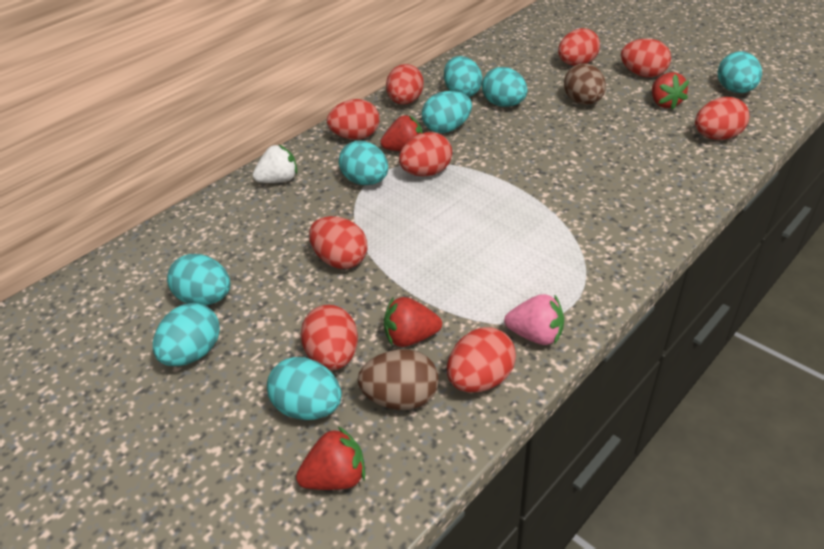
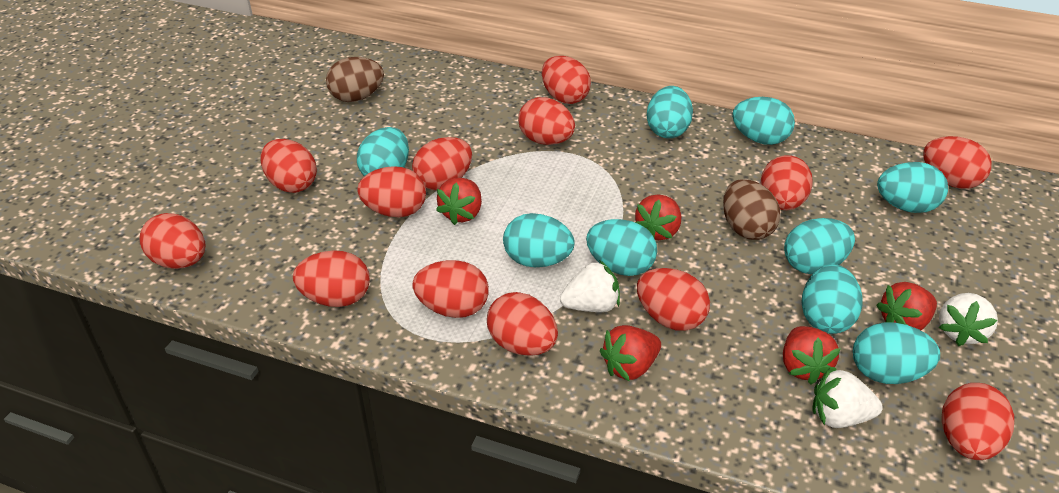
pink strawberry: [504,294,564,345] = 1 -> none = 0
red egg: [301,305,358,370] [309,216,368,269] [327,99,380,140] [386,64,424,105] [399,132,452,176] [447,327,516,392] [558,28,600,66] [621,39,671,78] [695,97,749,140] = 9 -> [139,213,205,269] [260,139,317,193] [293,250,370,307] [357,166,426,217] [412,137,472,190] [413,260,489,318] [487,292,558,356] [518,97,575,145] [542,56,591,104] [637,268,710,331] [761,155,813,210] [923,136,992,189] [942,383,1014,460] = 13
red strawberry: [296,426,365,490] [381,115,423,151] [384,297,442,347] [652,72,689,110] = 4 -> [436,178,482,225] [600,325,661,381] [635,194,681,240] [783,326,841,384] [876,282,937,330] = 5
turquoise egg: [153,303,220,366] [167,254,230,305] [267,357,342,420] [339,141,388,185] [422,91,472,133] [444,56,482,97] [482,67,528,107] [717,51,762,93] = 8 -> [357,127,409,176] [503,213,575,267] [586,219,657,276] [647,86,693,138] [732,97,795,145] [784,218,855,274] [802,264,863,334] [853,322,940,384] [877,162,948,213] = 9
white strawberry: [253,144,297,183] = 1 -> [560,260,620,312] [813,368,883,428] [938,293,998,346] = 3

